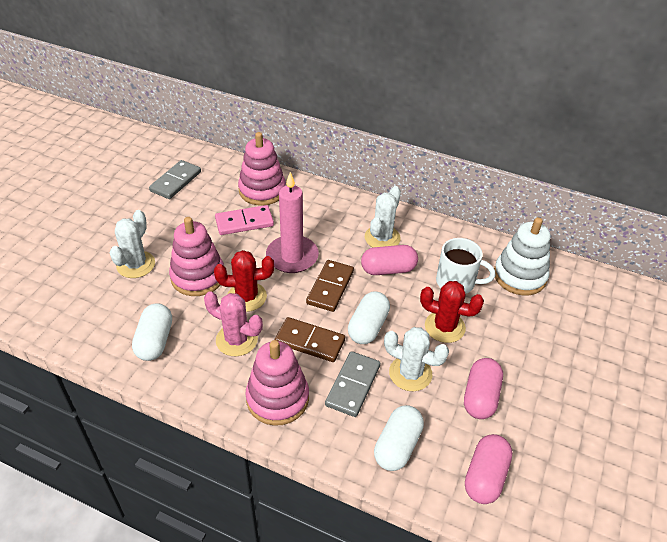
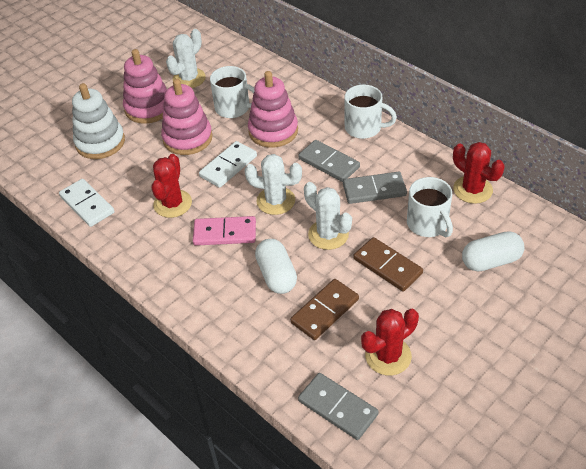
grey domino: [149,160,201,199] [325,351,380,417] = 2 -> [298,140,360,182] [298,373,379,440] [343,172,407,204] = 3
pink cactus: [204,291,263,356] = 1 -> none = 0
pink candle: [266,172,319,273] = 1 -> none = 0
pink capsule: [361,245,418,275] [464,358,503,419] [465,434,513,504] = 3 -> none = 0
red cactus: [214,250,274,312] [420,281,484,343] = 2 -> [151,154,192,218] [361,309,419,376] [453,142,504,204] = 3
white capsule: [132,303,172,361] [348,292,390,344] [374,405,424,471] = 3 -> [255,239,297,294] [462,231,524,272] = 2
white domino: none = 0 -> [59,179,115,227] [199,141,257,188] = 2
white mug: [436,238,495,294] = 1 -> [210,66,255,118] [345,85,397,139] [407,177,453,237] = 3

